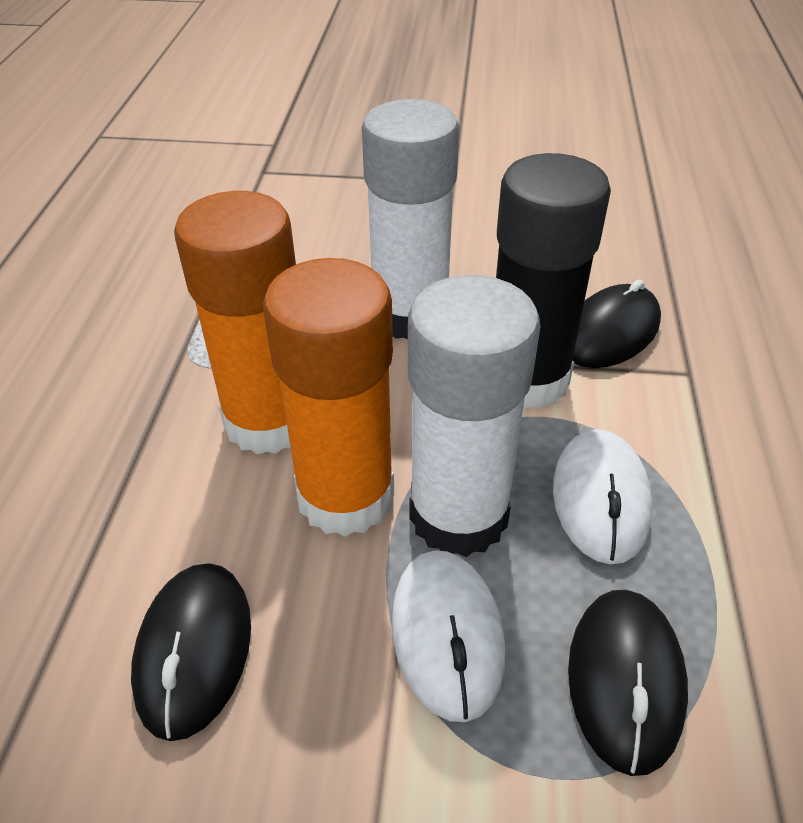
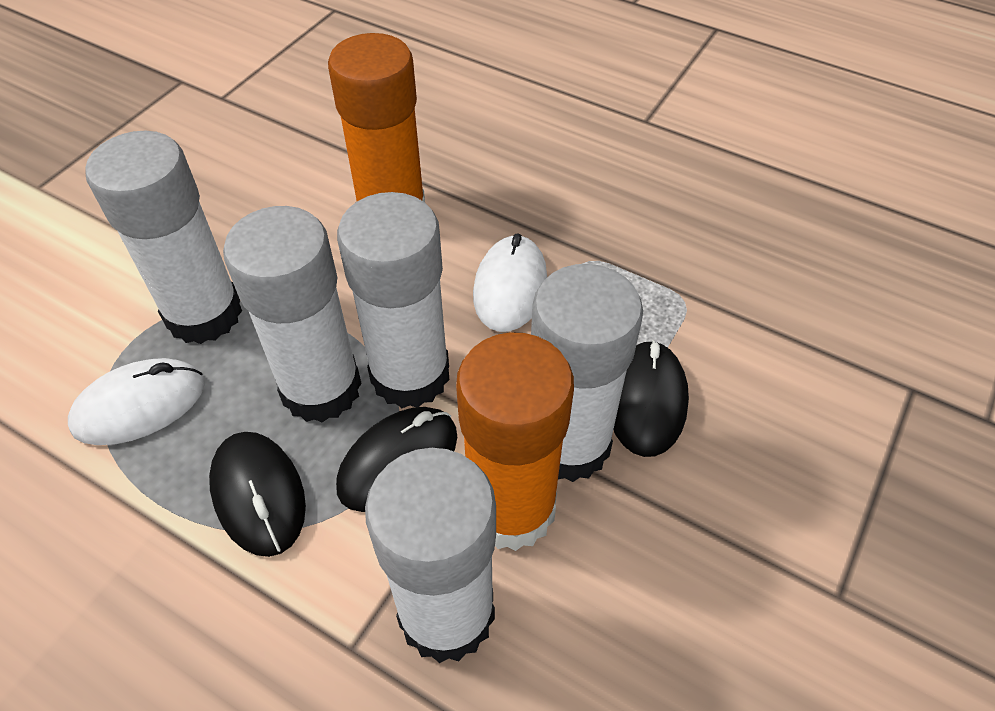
black glue stick: [496,153,611,409] = 1 -> none = 0
white glue stick: [362,99,459,339] [408,275,540,557] = 2 -> [85,131,242,344] [223,206,362,422] [337,192,449,408] [365,448,496,663] [531,264,643,482] = 5

